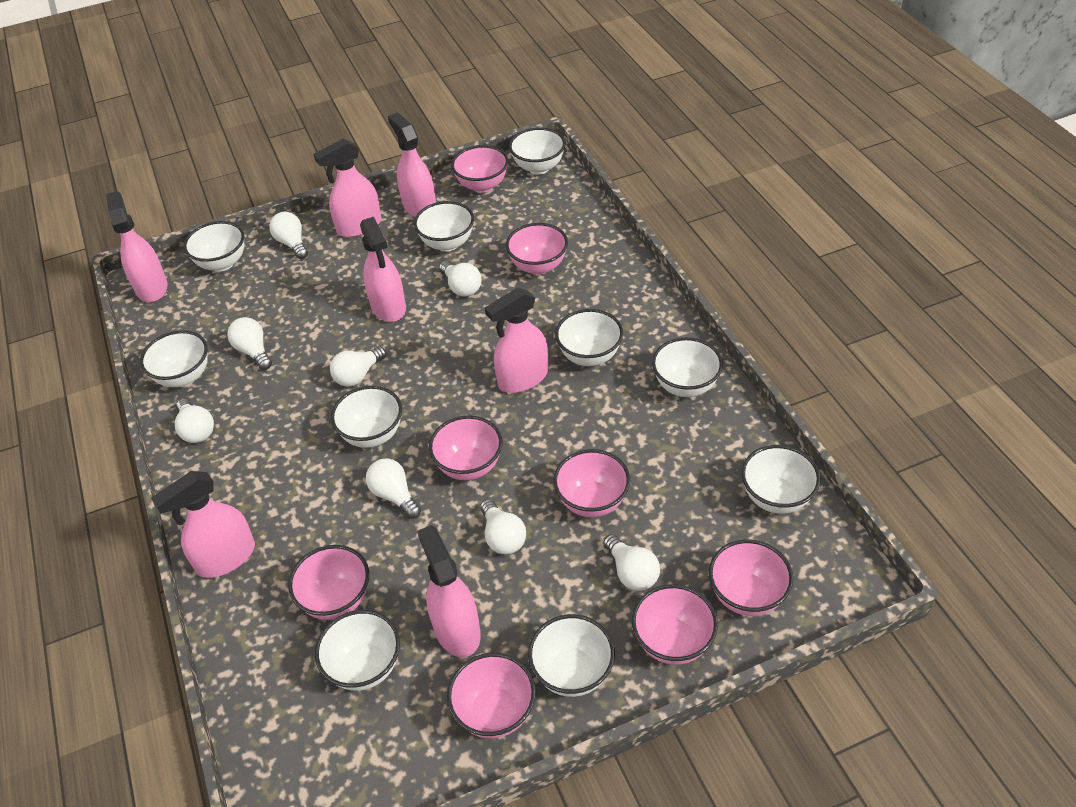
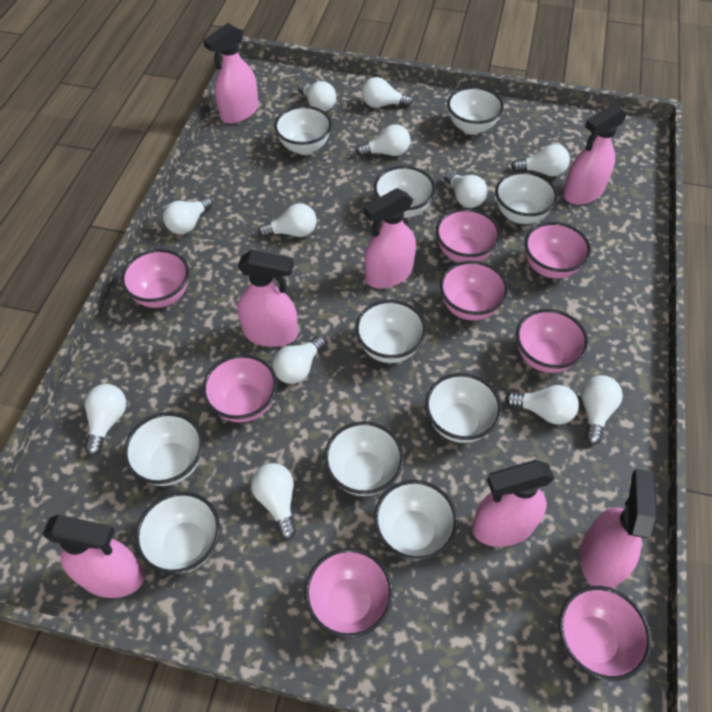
white light bulb: [175,399,214,443] [227,317,272,370] [269,212,308,259] [330,346,386,387] [366,458,421,519] [439,261,482,297] [480,499,526,554] [603,534,660,591] = 8 -> [85,384,126,456] [163,197,213,234] [251,463,296,540] [258,203,317,237] [272,336,325,384] [297,81,336,112] [356,124,411,157] [362,77,413,108] [444,170,488,208] [505,385,579,425] [511,144,570,176] [581,375,623,445] = 12

